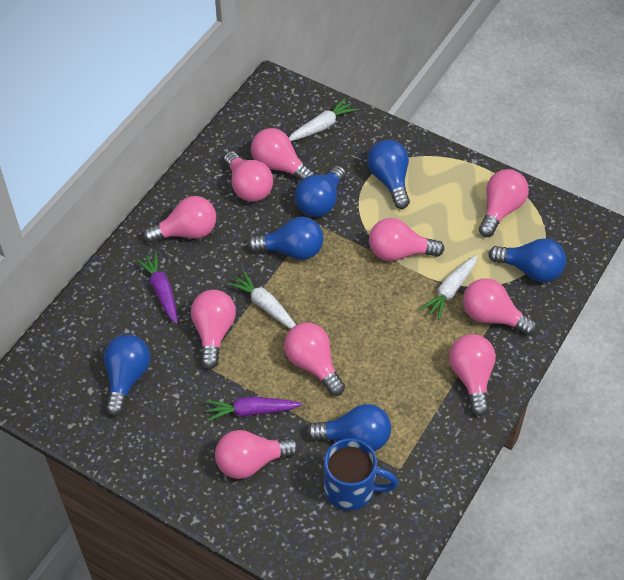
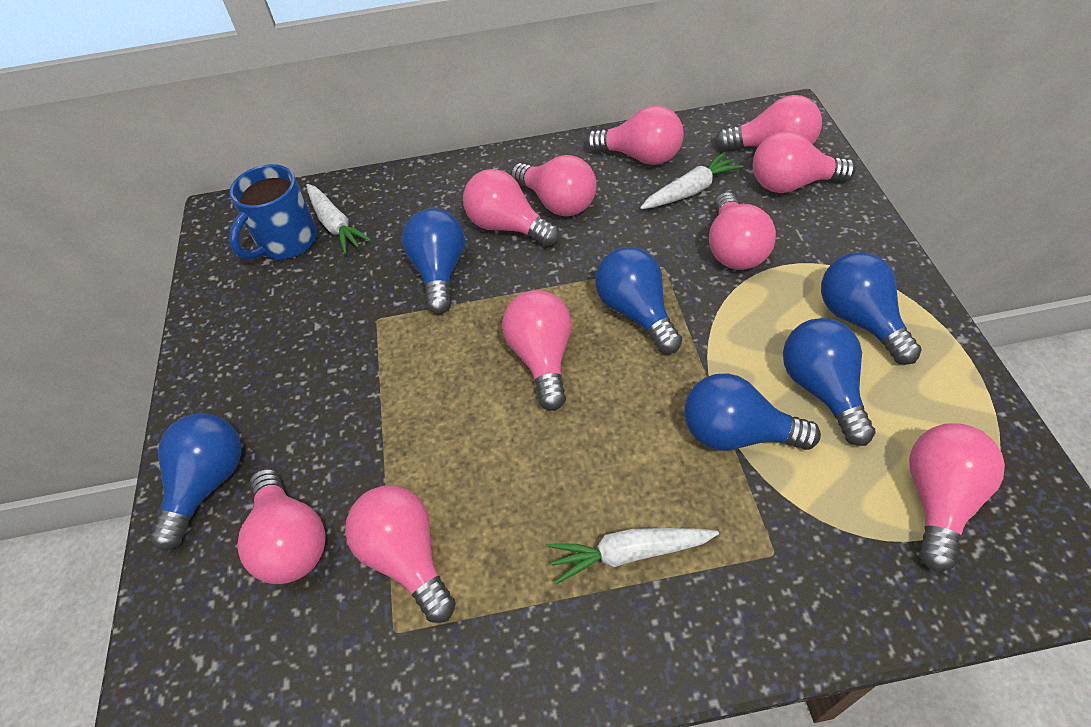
purple carrot: [136,252,178,324] [206,397,302,422] = 2 -> none = 0

